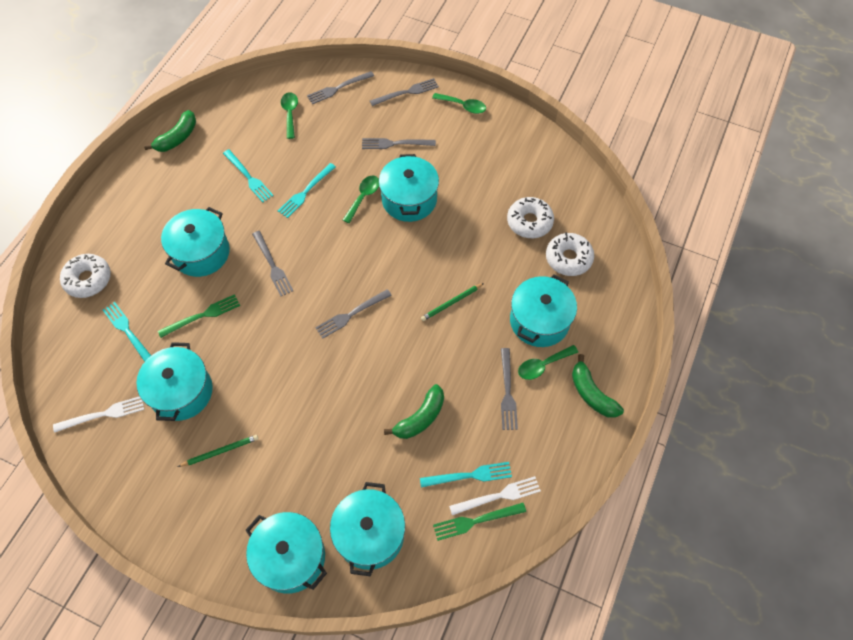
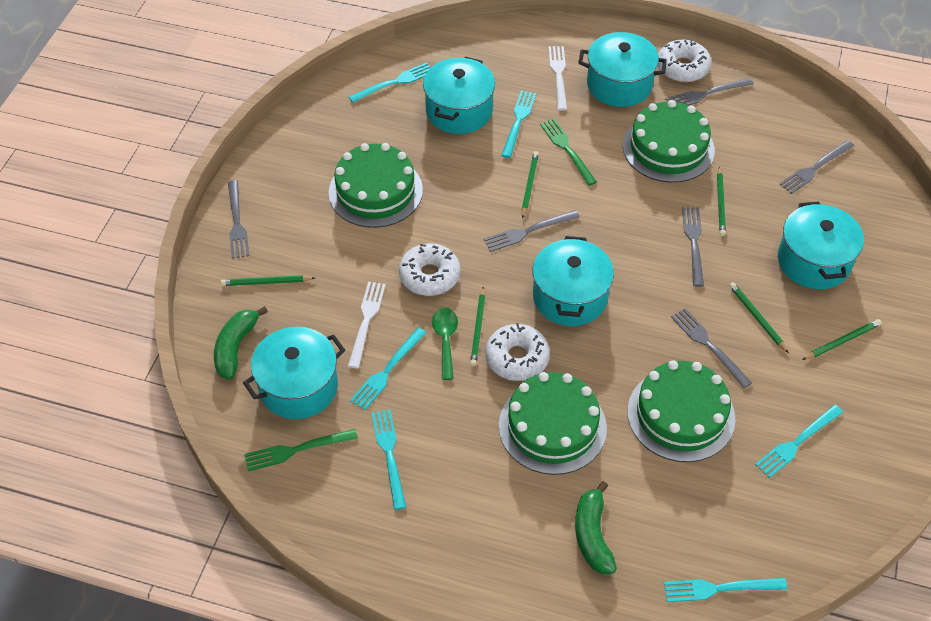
green banana: [144,110,196,152] [384,384,444,439] [572,354,624,418] = 3 -> [214,306,268,379] [575,481,617,574] = 2
green cake: none = 0 -> [329,143,423,228] [499,372,607,475] [623,100,715,183] [627,360,735,462] = 4
green pencil: [178,435,259,467] [421,283,484,321] = 2 -> [221,275,315,286] [470,286,485,366] [522,151,539,218] [717,167,726,236] [729,282,789,353] [802,319,882,360] = 6
green spoon: [281,92,298,139] [343,176,379,223] [432,93,486,114] [518,345,578,380] = 4 -> [432,308,458,380] = 1
turquoise fork: [103,302,151,362] [223,149,274,202] [278,163,336,218] [420,462,512,487] = 4 -> [349,63,430,103] [350,328,426,410] [372,409,406,510] [501,90,536,158] [664,578,788,602] [755,405,843,478] = 6
turquoise pot: [136,342,213,421] [161,207,230,277] [246,512,327,594] [330,482,405,576] [379,154,439,222] [510,274,577,347] = 6 -> [243,327,345,419] [423,56,495,134] [532,236,614,326] [579,32,667,107] [778,201,864,289] = 5

